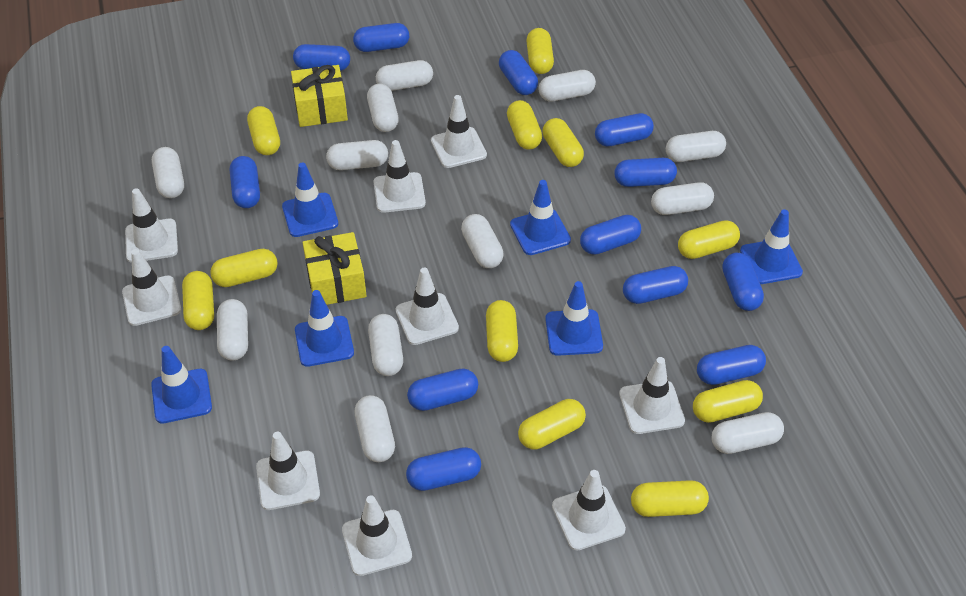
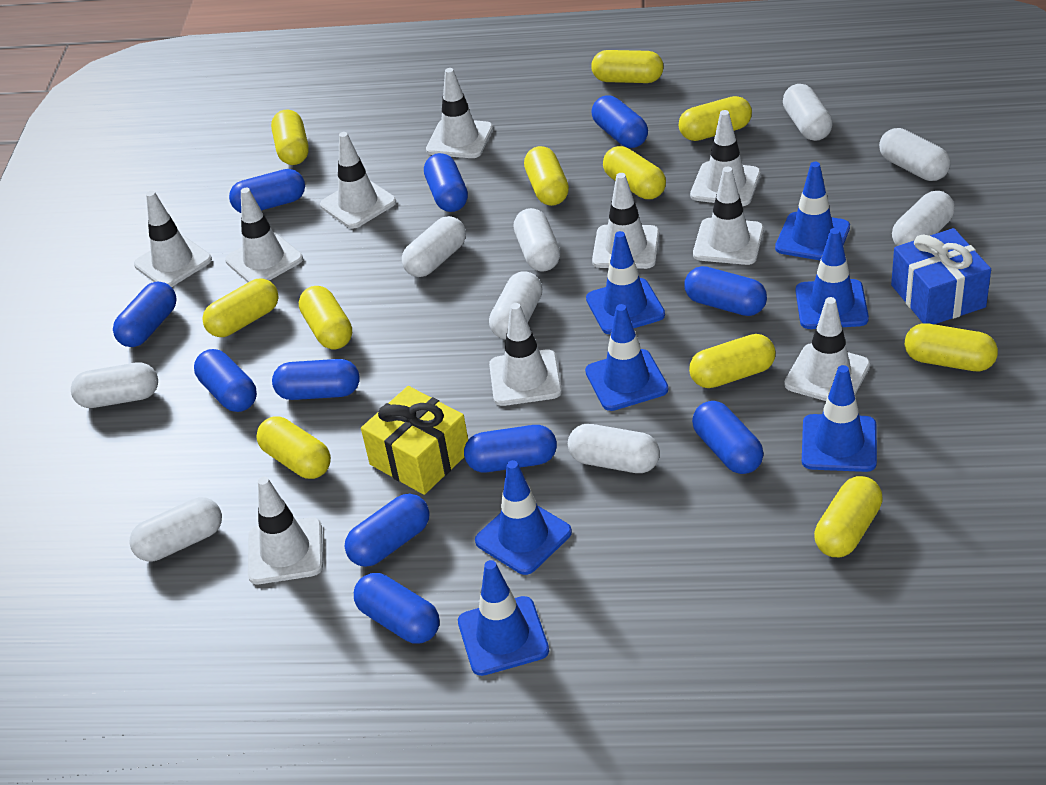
blue capsule: [230,156,260,208] [293,44,350,71] [353,23,409,52] [406,447,481,491] [407,368,478,411] [499,50,538,95] [580,215,641,255] [595,113,654,146] [614,158,677,187] [623,266,688,304] [697,345,766,385] [722,253,764,311] = 12 -> [113,281,177,347] [194,349,257,412] [229,169,305,213] [272,359,360,400] [345,494,430,567] [354,573,440,644] [424,153,468,212] [464,425,557,472] [591,95,648,148] [684,266,767,316] [692,401,764,474] = 11
blue gift: none = 0 -> [891,228,991,324] = 1
blue traffic cone: [151,346,212,424] [282,162,338,237] [295,290,354,367] [510,180,571,255] [545,281,603,356] [740,209,803,284] = 6 -> [458,560,549,676] [475,460,572,575] [585,304,668,411] [586,231,665,334] [775,162,850,260] [796,228,869,329] [802,365,877,472] = 7
white capsule: [152,147,184,198] [217,299,248,361] [326,140,388,170] [355,395,395,462] [367,83,399,132] [368,314,403,376] [376,60,433,91] [461,214,504,268] [538,70,596,102] [651,182,714,215] [666,131,726,162] [711,412,784,454] = 12 -> [71,363,158,408] [129,497,222,561] [402,216,466,277] [489,271,542,339] [514,208,560,272] [568,424,660,473] [783,84,833,141] [879,128,951,181] [892,191,955,246] = 9
white traffic cone: [122,249,181,326] [125,188,178,263] [256,432,320,510] [342,495,412,576] [373,140,426,213] [396,268,459,345] [431,95,487,168] [552,470,626,551] [619,357,685,434] = 9 -> [134,191,212,287] [225,188,303,282] [248,477,323,584] [320,132,396,228] [426,68,493,158] [489,303,562,406] [592,173,659,269] [690,110,761,206] [693,167,764,265] [784,297,870,401] = 10
yellow gift: [291,65,348,127] [302,232,367,305] = 2 -> [361,386,468,495] = 1

